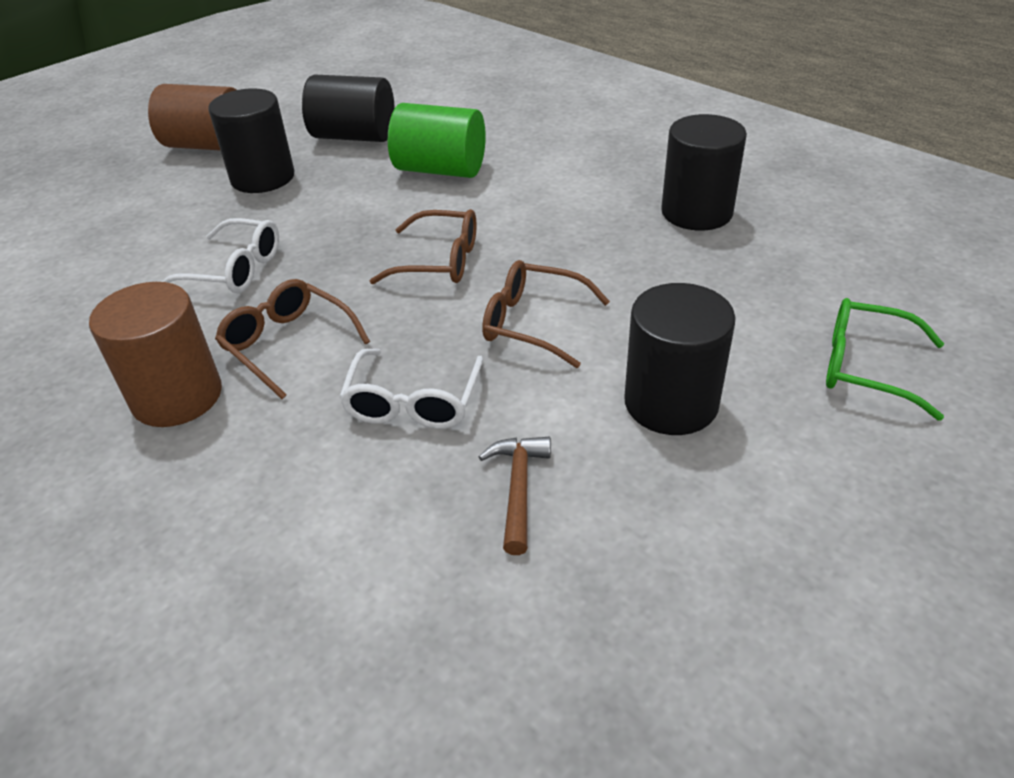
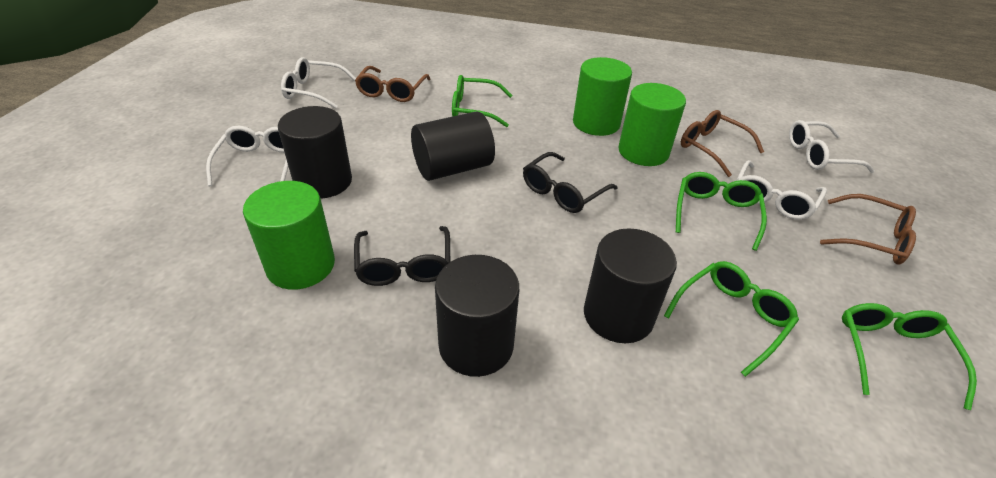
black glasses: none = 0 -> [354,226,450,286] [523,152,618,213] = 2
brown cylinder: [89,282,222,427] [148,84,237,151] = 2 -> none = 0
brown hammer: [479,437,551,555] = 1 -> none = 0
green cylinder: [388,103,486,178] = 1 -> [243,181,335,290] [573,57,632,136] [618,83,686,166] = 3
green glasses: [826,298,944,421] = 1 -> [452,75,512,127] [664,261,799,377] [676,172,767,251] [842,303,977,410] = 4
white glasses: [162,218,279,293] [339,349,483,429] = 2 -> [206,126,288,186] [281,57,356,109] [737,160,827,220] [789,120,875,173] = 4

